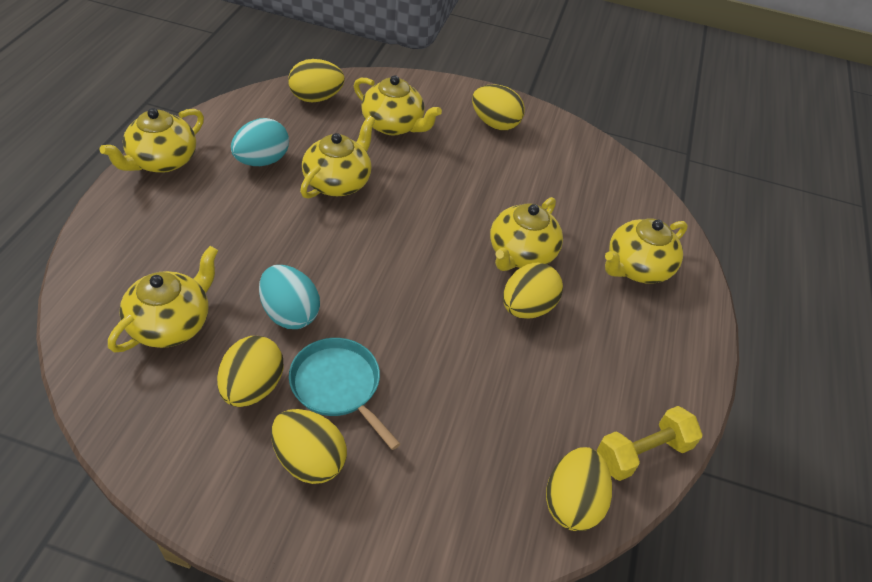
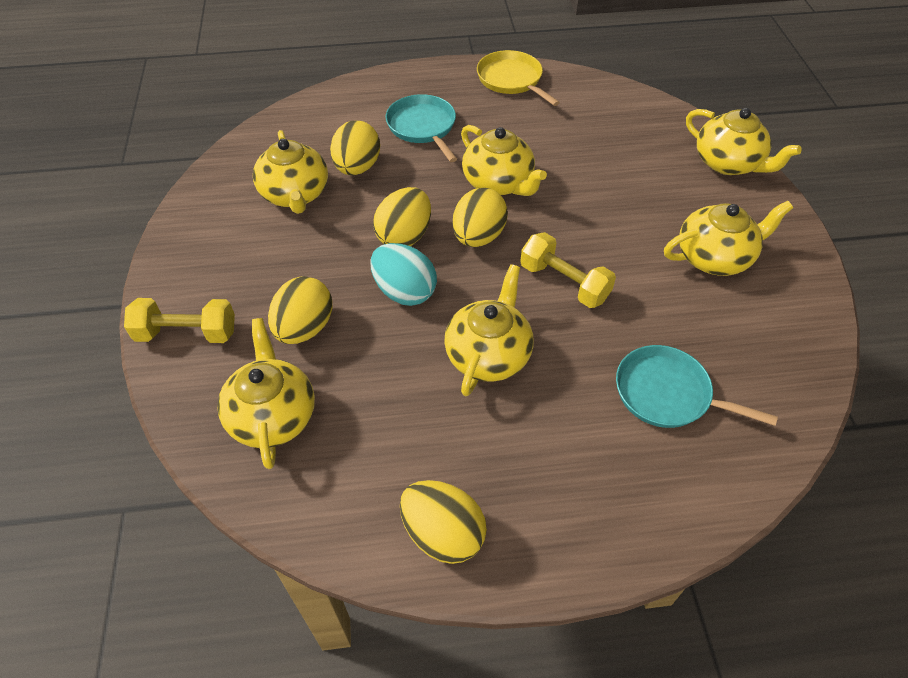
turquoise egg: [231,118,289,166] [259,265,320,329] = 2 -> [370,243,437,306] = 1
turquoise pan: [289,338,400,450] = 1 -> [385,94,457,162] [616,345,778,428] = 2
yellow dumbbell: [597,406,703,481] = 1 -> [124,298,235,343] [520,232,616,308] = 2
yellow egg: [217,336,284,407] [271,409,347,484] [288,59,345,103] [472,84,525,130] [503,263,563,319] [546,447,612,531] = 6 -> [268,276,332,344] [330,120,380,175] [373,187,431,246] [400,480,487,564] [452,188,508,247] = 5
yellow pan: none = 0 -> [477,50,560,106] = 1

